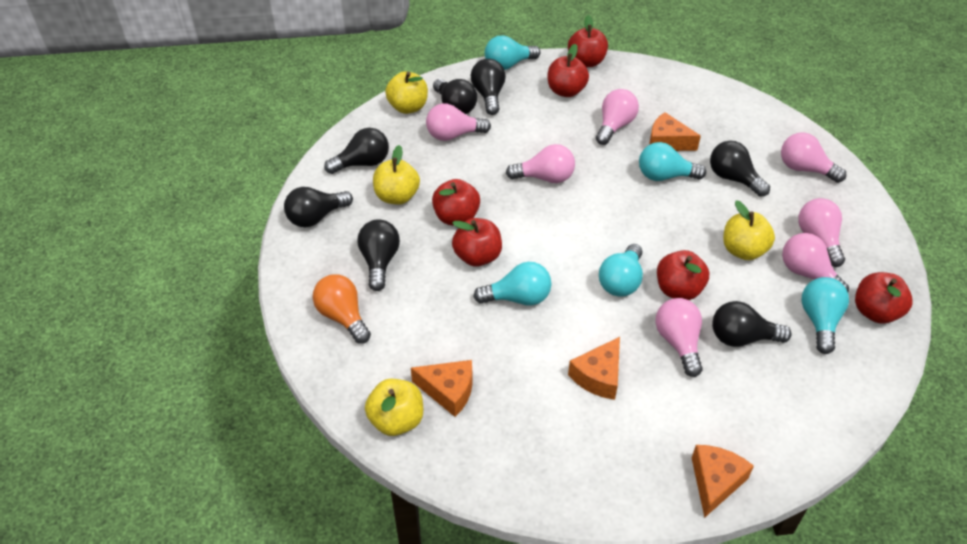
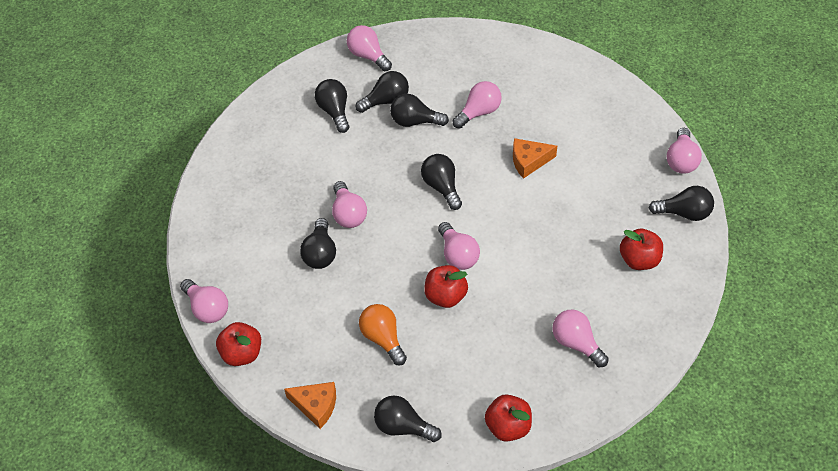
orange cheese: [411,360,473,417] [568,337,620,400] [649,112,701,151] [692,445,754,518] = 4 -> [284,382,336,429] [513,138,557,179] = 2
red apple: [432,179,480,226] [452,218,502,267] [548,44,589,97] [568,15,608,67] [657,250,709,300] [855,272,912,324] = 6 -> [216,322,261,366] [424,265,468,308] [485,394,532,442] [620,228,663,270] = 4
turquoise light bulb: [474,262,551,305] [485,35,540,70] [599,244,643,297] [639,142,706,181] [801,277,849,354] = 5 -> none = 0
yellow apple: [365,379,423,436] [373,145,420,205] [385,71,428,114] [723,201,775,260] = 4 -> none = 0

